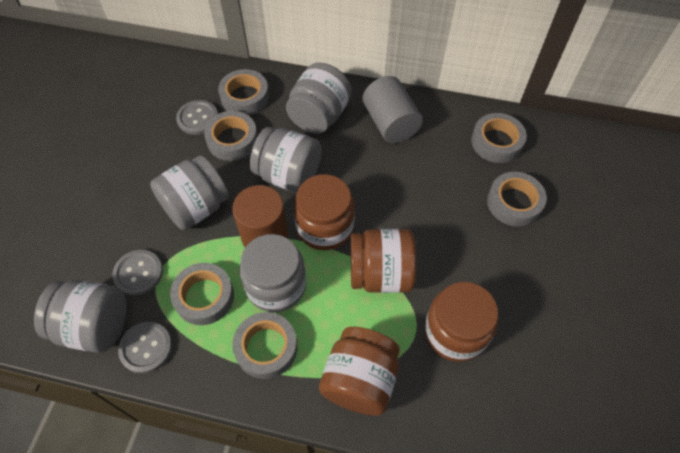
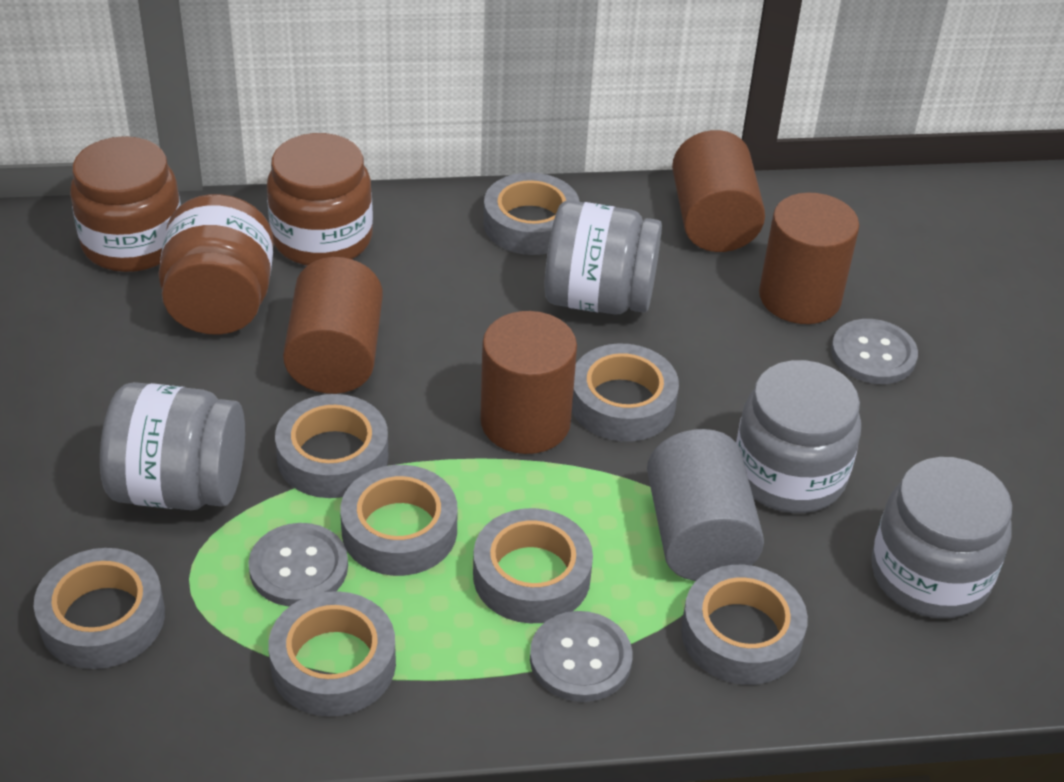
brown cylinder: [232,185,288,248] = 1 -> [283,257,383,394] [480,311,577,454] [672,130,765,252] [759,193,859,324] = 4
brown jar: [294,174,355,250] [319,327,400,416] [351,229,417,293] [425,282,498,362] = 4 -> [70,136,181,272] [159,194,274,334] [267,133,373,266] = 3
grey jar: [34,280,127,353] [150,155,229,230] [239,234,306,312] [250,127,321,193] [286,63,352,134] = 5 -> [100,382,245,510] [545,200,662,315] [736,360,861,513] [872,457,1012,618] = 4
grey tape: [170,263,234,325] [204,111,258,161] [218,69,269,116] [232,312,297,379] [471,113,527,163] [487,172,547,227] = 6 -> [34,548,165,669] [268,591,396,716] [275,394,389,498] [340,465,457,576] [473,508,593,623] [483,173,580,255] [572,343,679,442] [681,565,808,685] = 8

